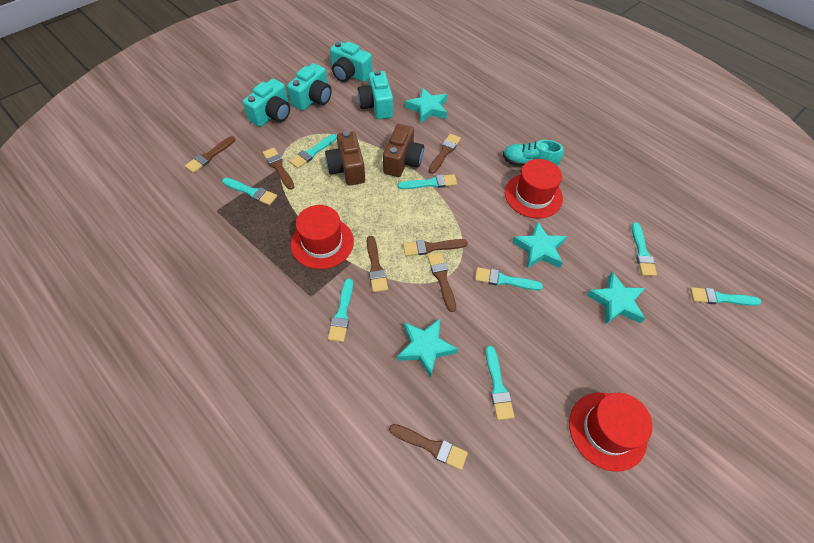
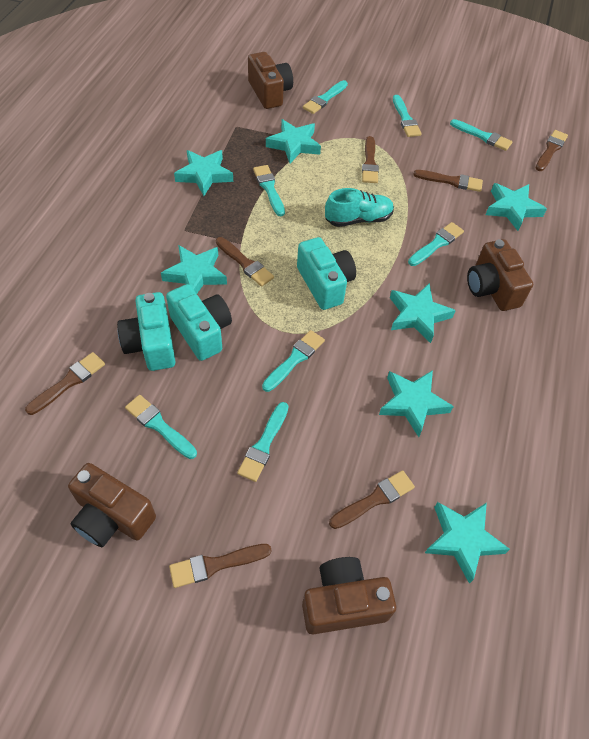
brown camera: [325,131,365,185] [383,124,424,177] = 2 -> [68,463,156,547] [248,52,293,109] [302,557,396,634] [467,239,533,311] = 4
red hat: [291,205,354,269] [505,159,563,218] [569,392,653,472] = 3 -> none = 0
turquoise camera: [243,79,290,127] [287,63,332,111] [330,41,372,82] [358,70,393,119] = 4 -> [117,292,175,371] [166,284,232,361] [297,237,356,310] = 3
turquoise star: [397,318,458,378] [405,88,447,123] [512,221,567,268] [587,272,645,324] = 4 -> [161,245,227,294] [174,150,233,196] [266,119,321,163] [379,370,454,437] [390,283,456,343] [425,502,510,584] [486,183,547,231] = 7

